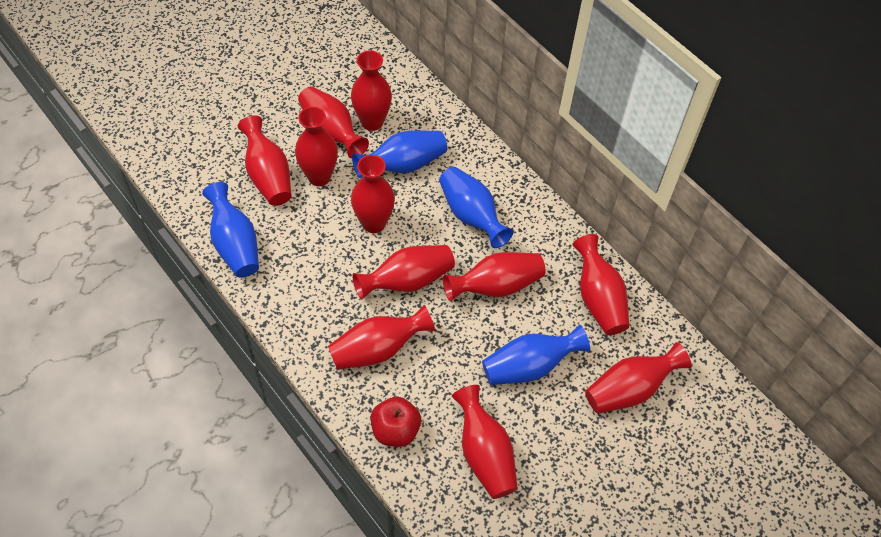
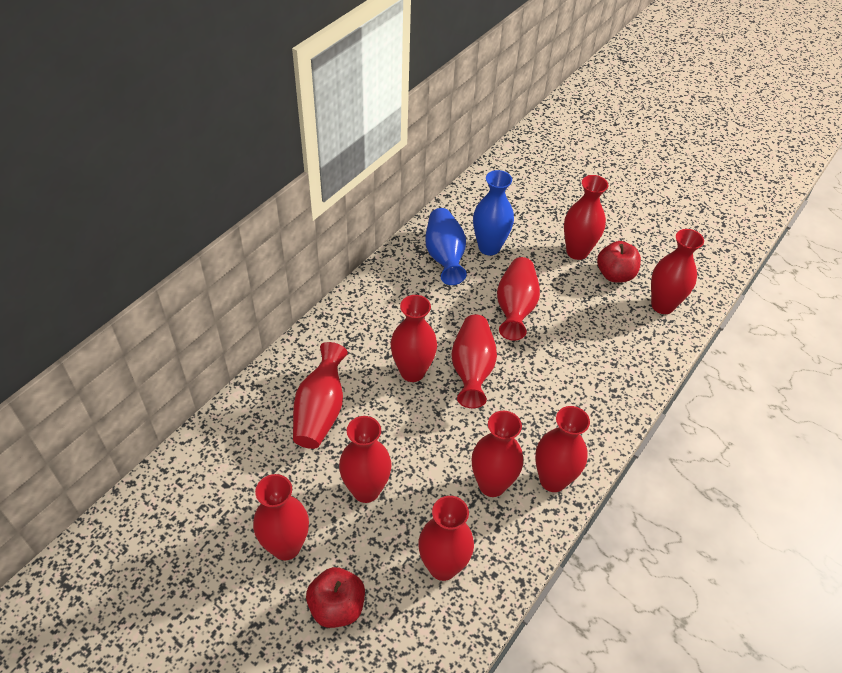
blue vase: [202,182,259,278] [352,131,447,178] [439,167,513,248] [482,325,590,385] = 4 -> [425,208,467,285] [473,170,514,255] = 2
red apple: [371,397,421,447] = 1 -> [306,567,365,628] [597,241,641,282] = 2

